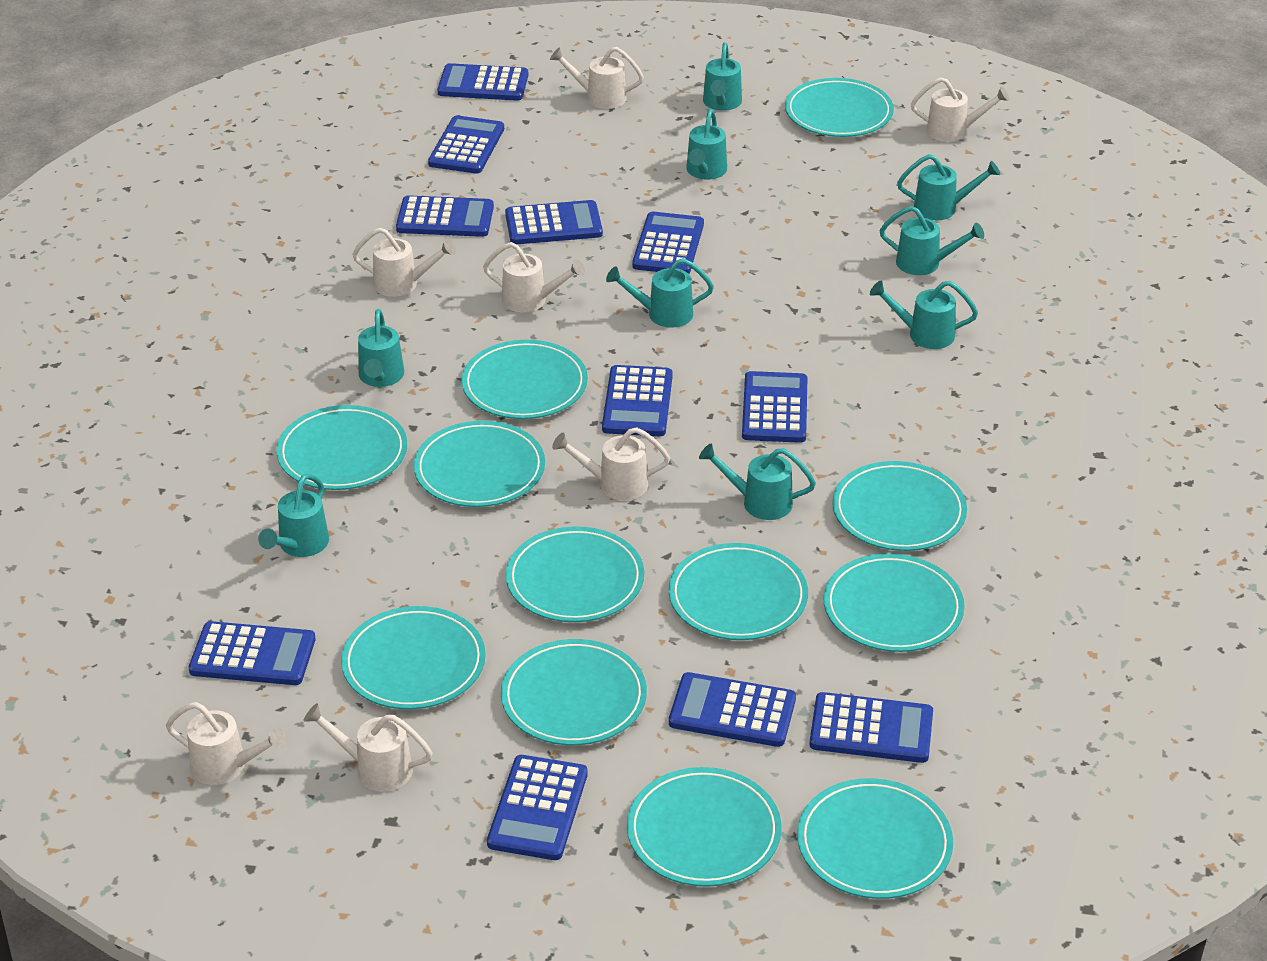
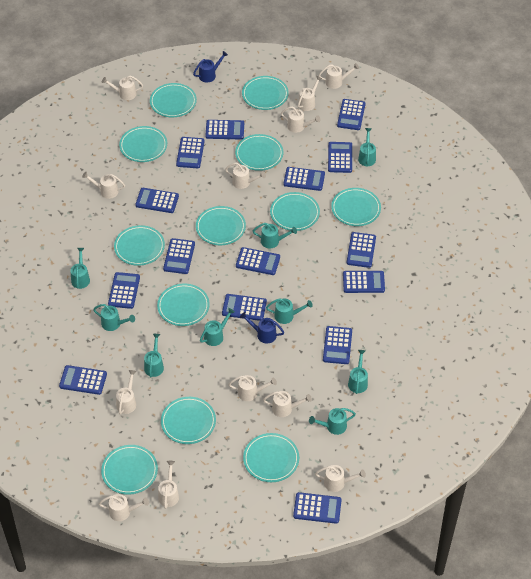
blue calculator: [188,621,316,685] [396,195,494,237] [428,115,504,173] [438,63,528,101] [487,755,588,860] [505,200,603,244] [602,365,673,436] [632,212,704,274] [669,672,796,747] [742,371,808,443] [810,692,933,763] = 11 -> [59,365,107,395] [108,272,140,309] [135,188,179,213] [163,238,195,274] [176,137,205,168] [205,120,244,139] [222,294,267,321] [236,247,280,275] [283,167,325,191] [293,492,342,524] [323,326,352,364] [328,142,352,173] [337,99,366,130] [343,271,385,293] [346,232,376,268] = 15
blue watering can: none = 0 -> [193,51,228,82] [240,312,284,343] = 2
white watering can: [166,702,287,785] [304,703,433,792] [352,228,456,297] [483,242,585,312] [550,47,644,109] [552,427,670,501] [911,77,1010,142] = 7 -> [82,172,125,199] [99,494,149,521] [102,75,143,100] [116,370,137,415] [158,461,179,509] [225,162,266,189] [228,375,277,401] [263,391,312,417] [281,106,320,133] [298,76,322,111] [315,465,366,492] [318,63,359,89] = 12

